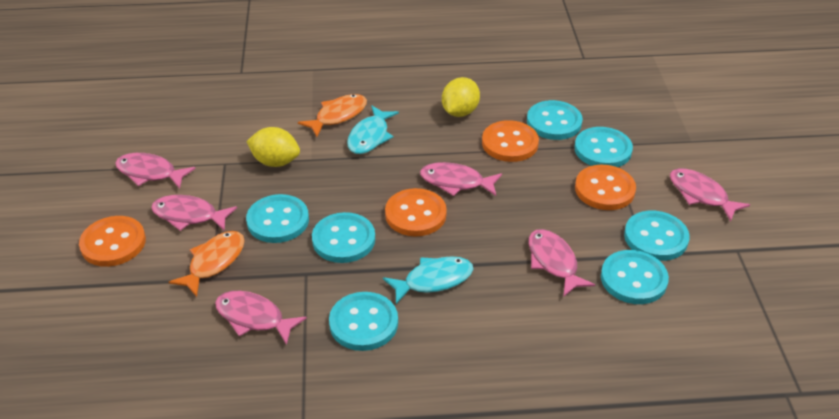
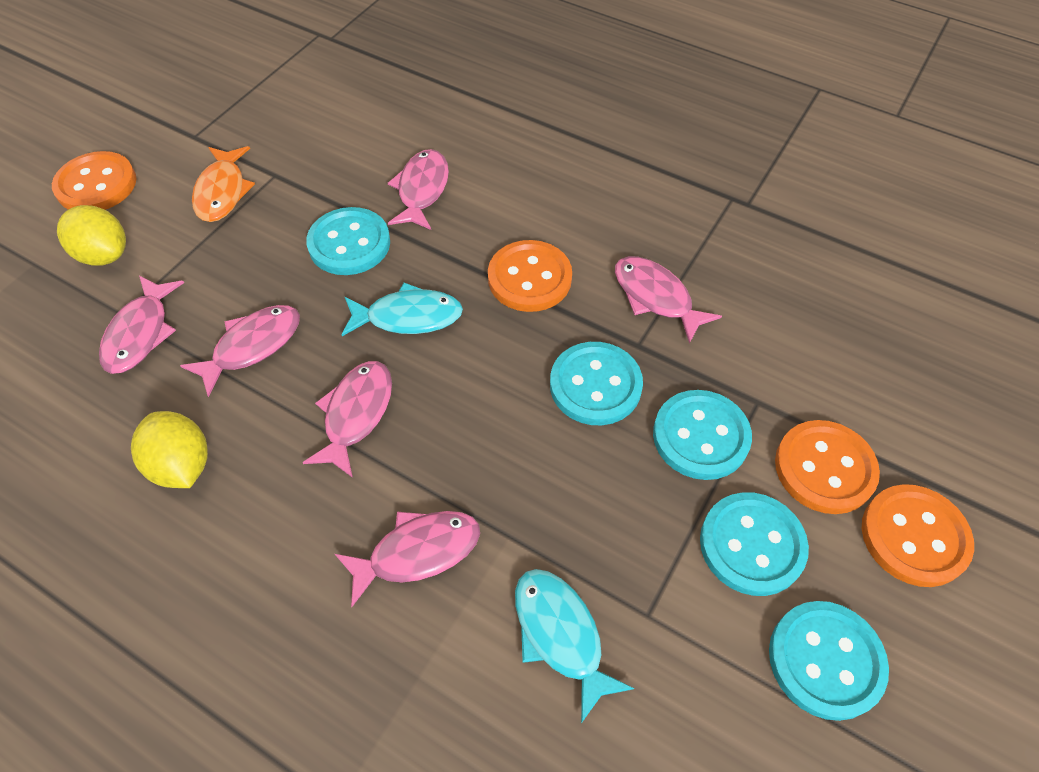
orange fish: [169,231,245,297] [298,94,367,137] = 2 -> [192,146,255,222] = 1
turquoise button: [246,194,309,243] [312,212,375,263] [329,292,398,351] [527,100,583,140] [575,127,633,167] [601,250,669,304] [624,211,690,261] = 7 -> [306,207,390,275] [550,342,643,425] [653,390,752,480] [700,492,809,596] [769,601,889,721] = 5

